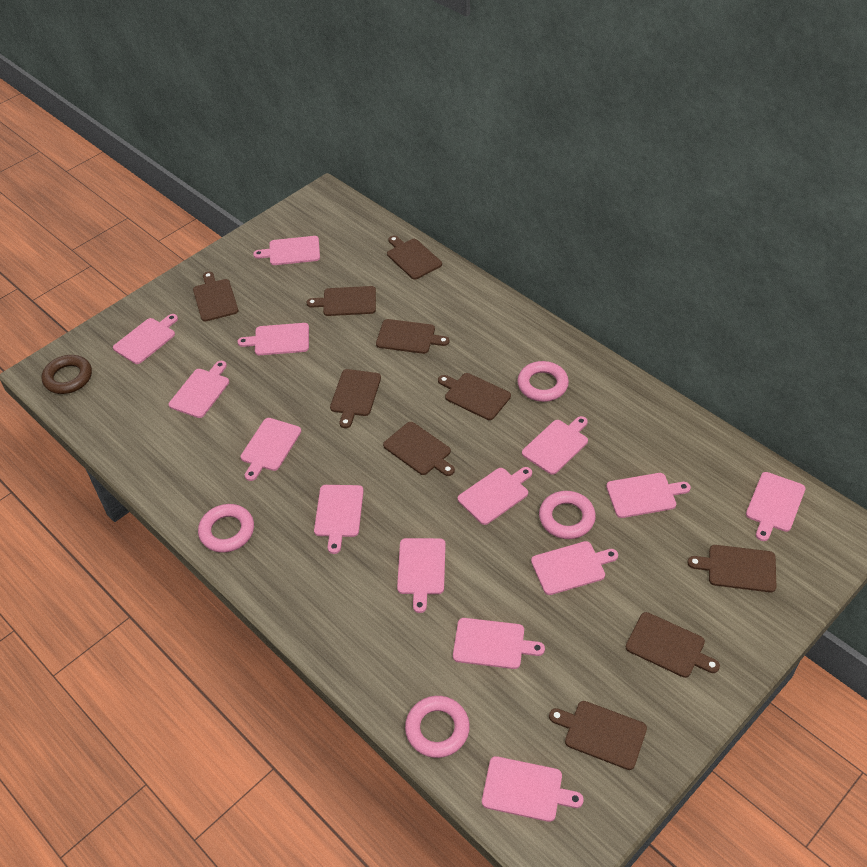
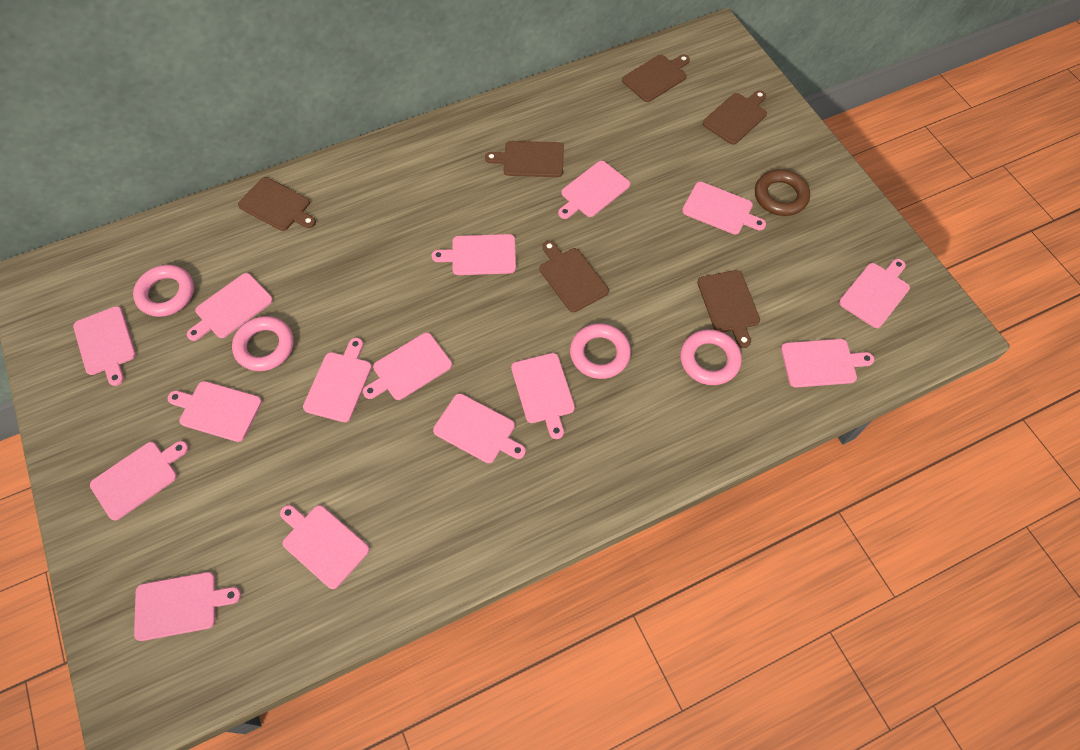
brown cutting board: [193,272,238,321] [307,286,376,316] [330,369,381,428] [376,319,449,354] [383,422,455,476] [387,236,442,280] [438,373,511,420] [549,701,647,770] [626,612,720,678] [687,545,776,592] = 10 -> [238,177,316,231] [485,141,564,177] [540,241,609,312] [622,55,690,102] [697,270,760,348] [703,90,767,145] = 6
pink cutting board: [113,314,178,364] [169,361,229,418] [237,323,309,355] [240,418,301,481] [253,236,320,265] [314,485,364,554] [397,538,446,613] [453,618,545,669] [458,467,532,525] [482,756,584,822] [522,416,588,475] [531,541,618,595] [606,473,691,518] [746,472,805,541] = 14 -> [73,306,136,386] [90,441,189,521] [134,572,241,641] [168,381,262,442] [187,273,273,341] [280,505,370,589] [303,338,372,422] [363,332,452,400] [432,234,516,275] [433,394,526,463] [511,353,575,439] [558,161,630,219] [682,182,766,234] [781,339,874,388] [839,259,910,328] = 15

